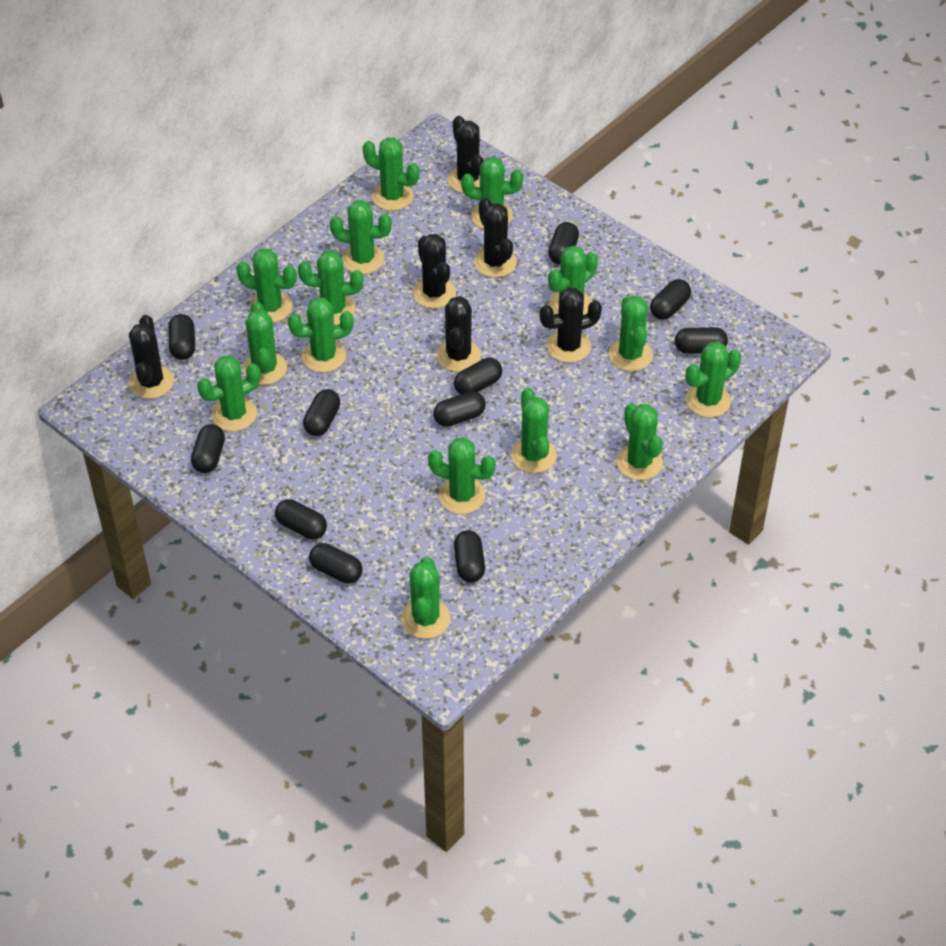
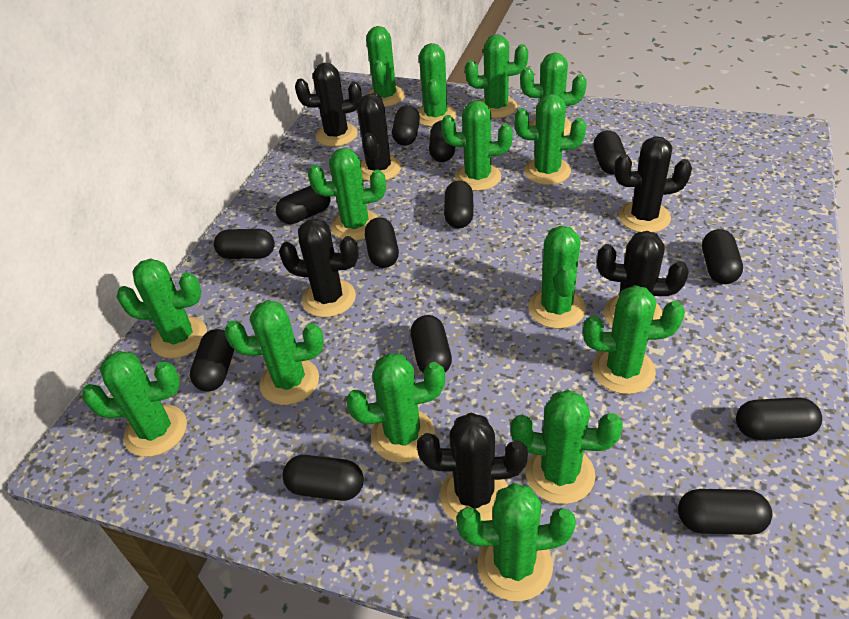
black capsule: [168,314,195,360] [191,424,225,473] [275,499,327,539] [303,389,340,436] [309,543,363,584] [433,391,486,427] [454,358,502,394] [454,530,485,583] [548,222,579,265] [650,279,691,320] [675,327,728,354] = 11 -> [190,329,234,392] [214,229,275,259] [276,185,331,224] [282,455,364,501] [365,217,399,268] [392,105,420,146] [411,315,452,373] [429,120,455,162] [444,180,474,229] [593,130,626,175] [678,489,772,535] [702,229,743,284] [736,397,822,440] = 13

